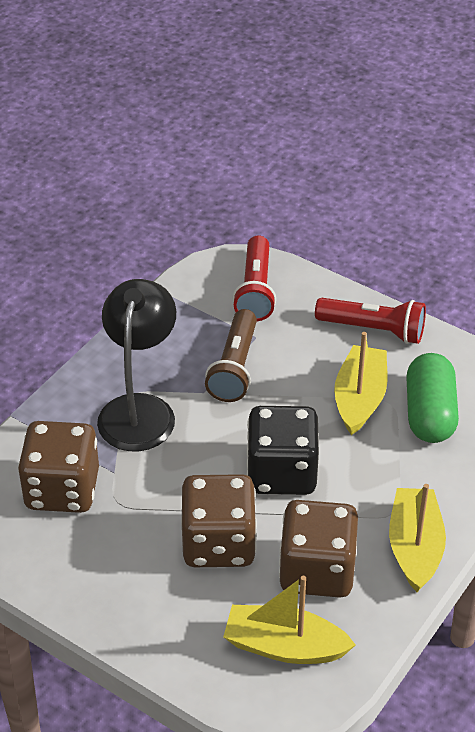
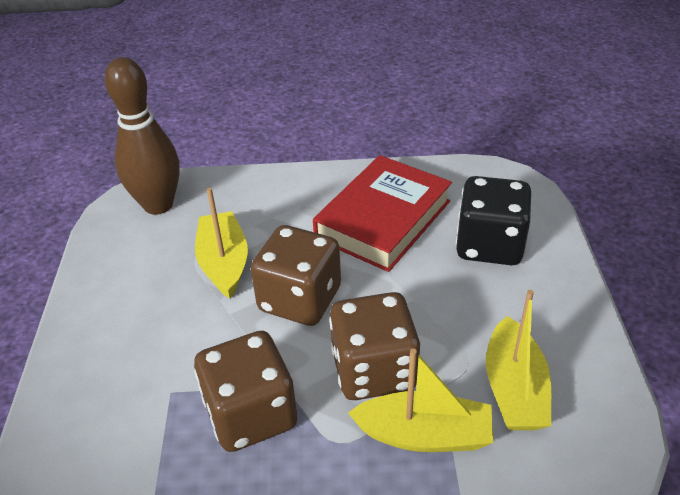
black lamp: [97,279,176,451] = 1 -> none = 0
brown bowling pin: none = 0 -> [105,57,180,215] = 1
brown flashlight: [205,309,257,402] = 1 -> none = 0
green capsule: [406,353,459,443] = 1 -> none = 0
red book: none = 0 -> [313,155,452,272] = 1
red flashlight: [232,235,276,321] [315,298,426,344] = 2 -> none = 0

